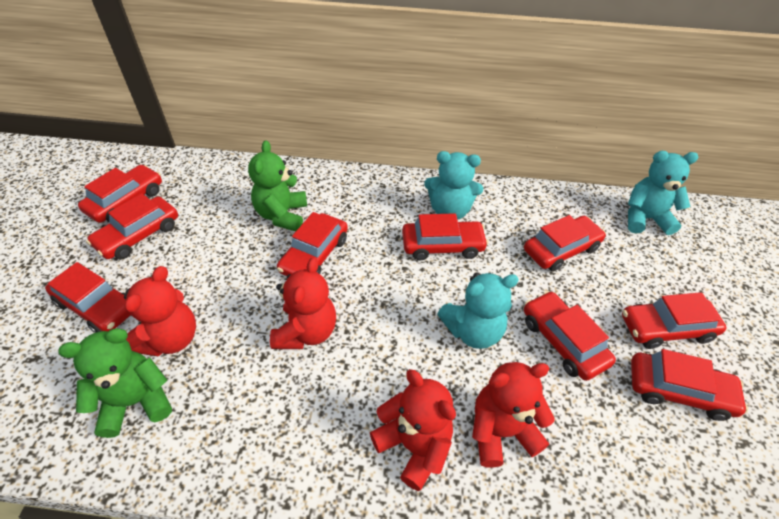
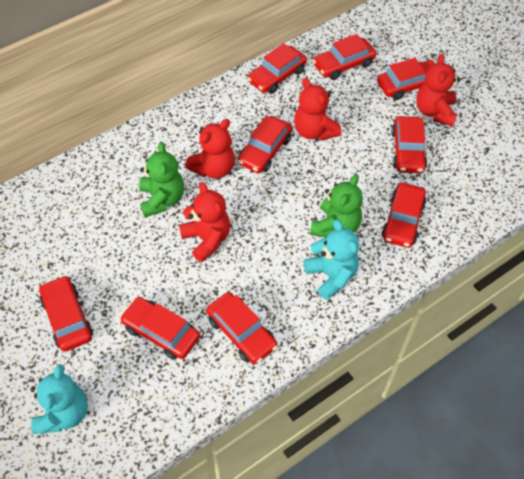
turquoise teddy bear: [424,151,483,220] [437,272,519,349] [628,151,699,235] = 3 -> [30,364,88,434] [304,219,359,300] = 2

